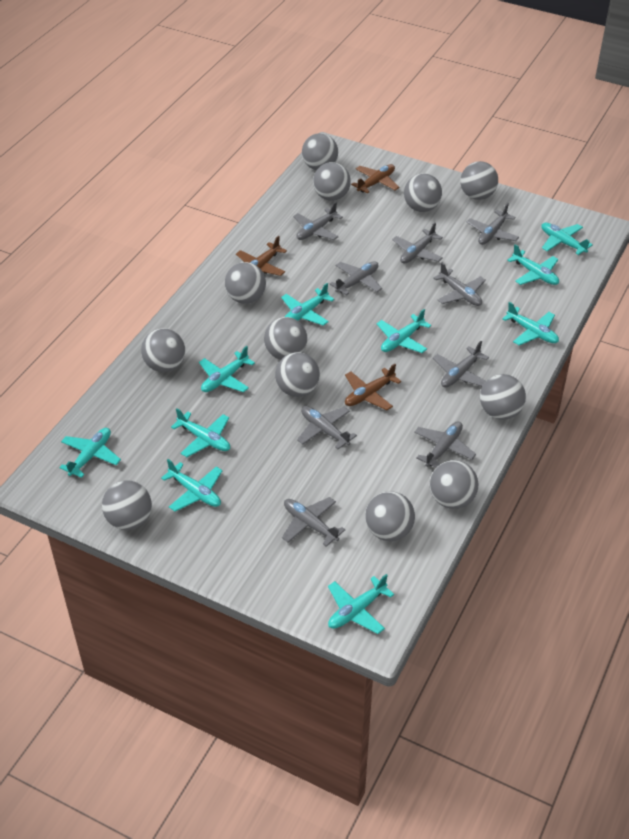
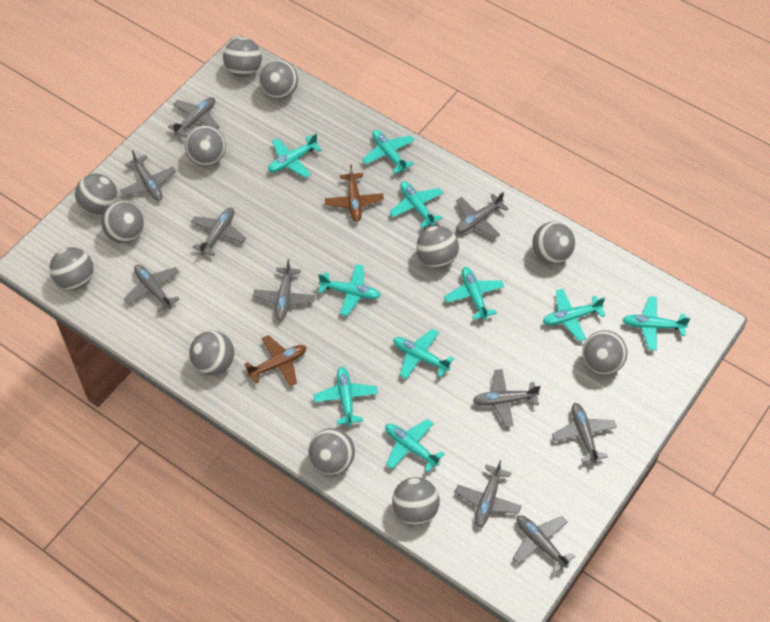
brown plane: [236,236,287,276] [345,364,401,410] [351,164,400,193] = 3 -> [244,335,307,387] [325,165,384,222] = 2
grey plane: [282,497,345,547] [293,202,343,240] [297,406,357,449] [330,261,382,295] [392,222,443,263] [414,421,476,468] [433,262,486,306] [433,341,489,388] [467,203,519,245] = 9 -> [120,150,176,201] [124,265,180,312] [168,97,219,138] [191,208,246,256] [253,259,315,321] [455,460,521,527] [456,192,509,239] [473,369,541,427] [513,515,575,574] [552,403,617,463] = 10

